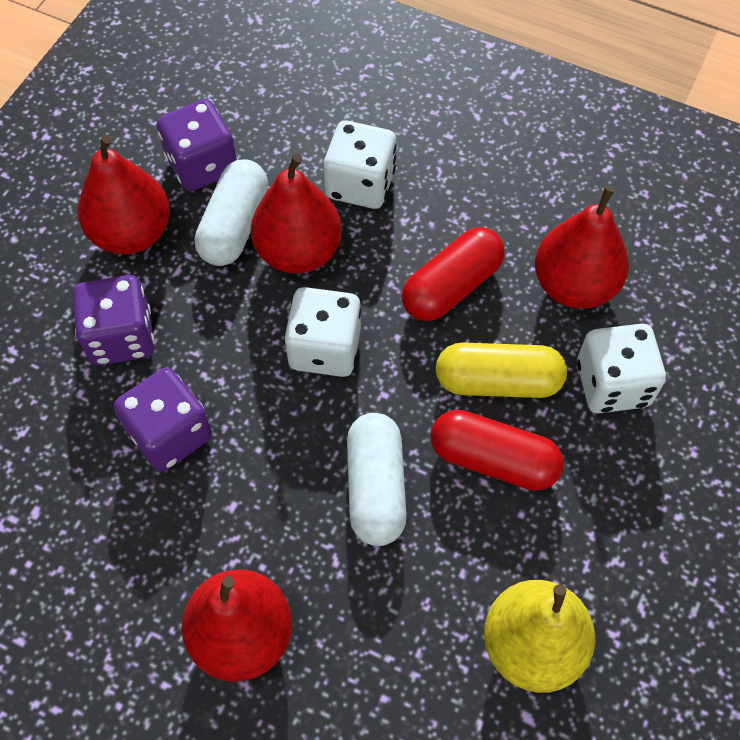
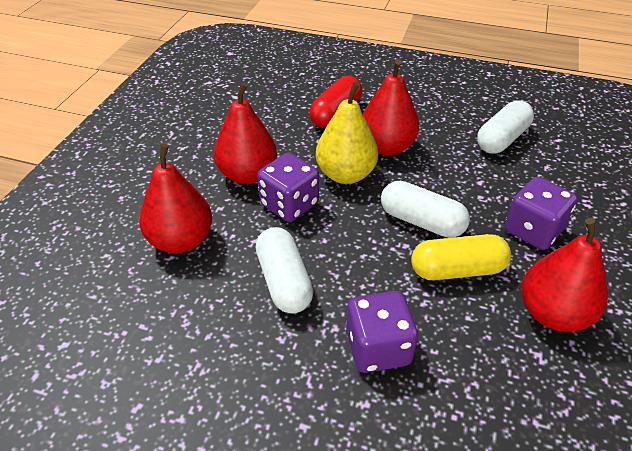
red capsule: [402,227,504,321] [430,410,564,491] = 2 -> [309,76,362,128] = 1
white capsule: [195,159,268,266] [347,413,407,546] = 2 -> [256,227,314,314] [381,181,470,238] [477,100,534,154] = 3
white dice: [284,287,361,377] [324,120,397,209] [577,324,666,413] = 3 -> none = 0

